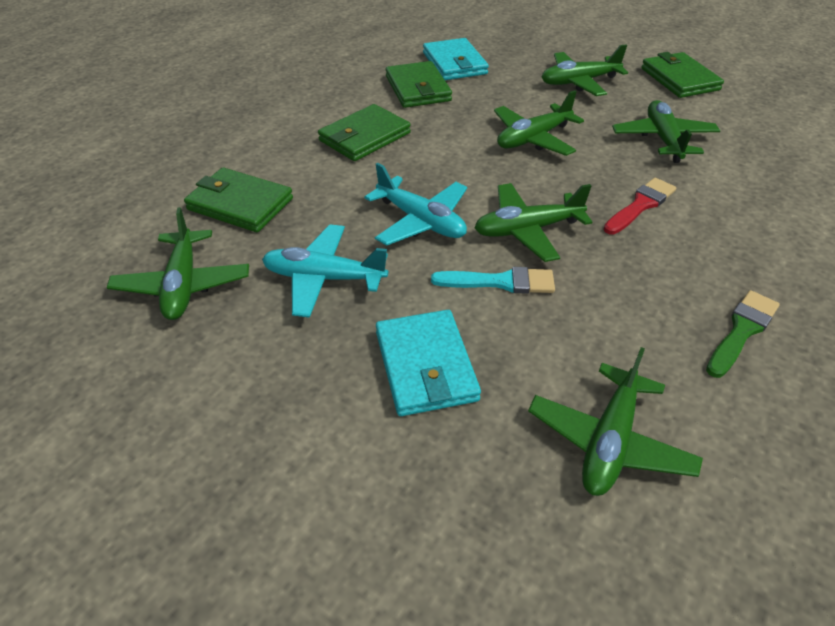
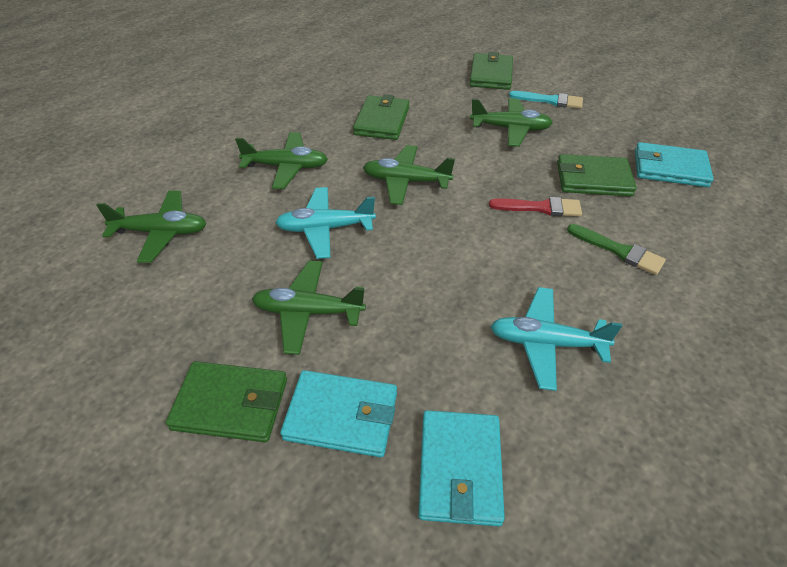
green plane: [107,207,249,320] [475,183,592,262] [494,90,584,156] [528,347,703,496] [542,44,628,96] [612,100,720,163] = 6 -> [96,191,207,263] [235,132,328,189] [252,260,366,355] [363,145,455,205] [470,98,553,147] = 5
turquoise wallet: [376,310,481,416] [423,38,489,80] = 2 -> [280,370,397,457] [418,410,505,526] [635,142,714,187] = 3

